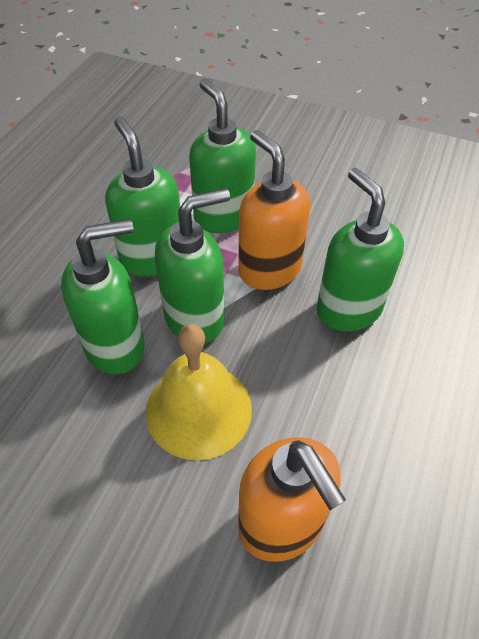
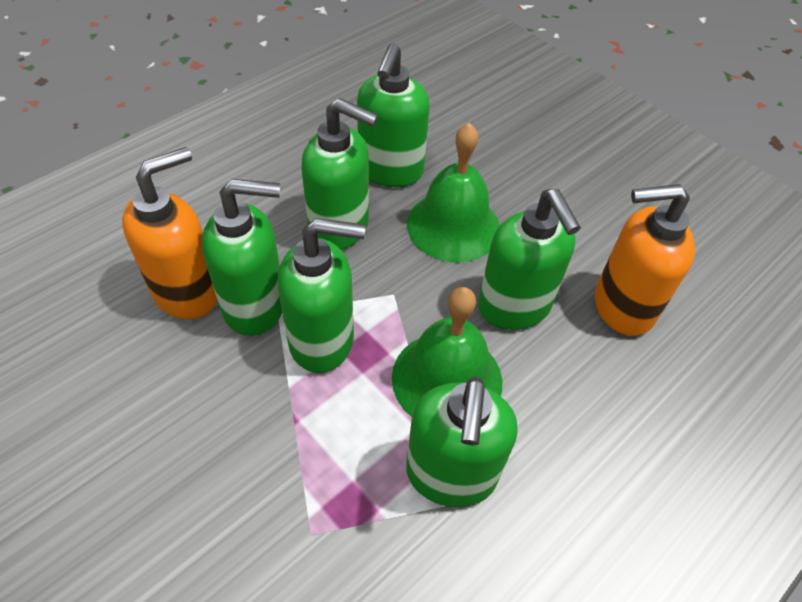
green bell: none = 0 -> [392,287,502,417] [407,123,500,263] = 2
green soap dispenser: [61,219,145,375] [105,117,180,277] [155,188,230,344] [189,79,256,233] [316,168,404,332] = 5 -> [202,179,282,336] [278,218,365,373] [301,98,378,250] [357,43,430,187] [406,376,518,507] [478,189,581,330] = 6
yellow bell: [146,324,252,460] = 1 -> none = 0

